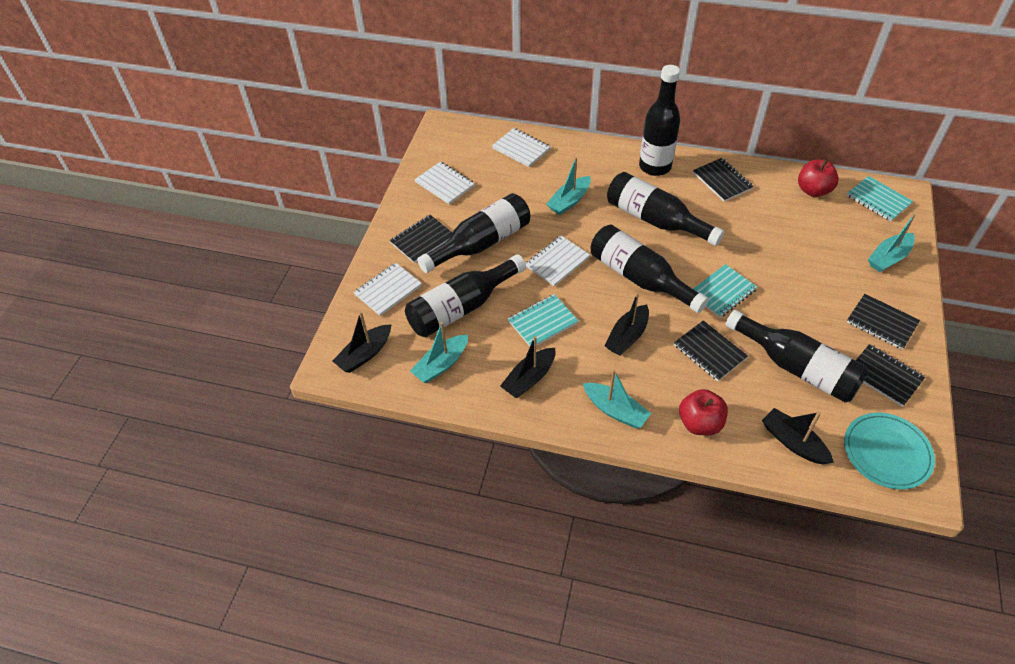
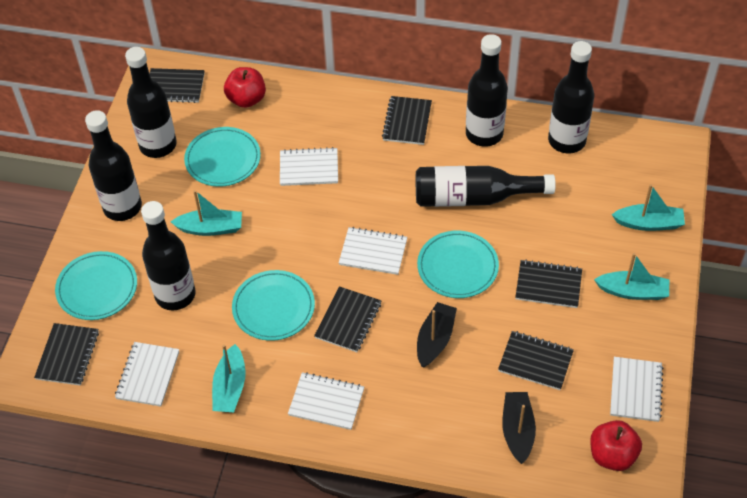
black boat: [333,312,391,373] [500,336,555,398] [605,293,649,356] [762,408,834,464] = 4 -> [417,302,457,367] [502,392,536,464] = 2
black notebook: [390,215,452,263] [674,320,748,381] [693,158,754,202] [847,294,920,349] [856,344,925,407] = 5 -> [34,323,99,385] [150,68,205,103] [314,286,381,352] [382,96,432,145] [498,331,574,390] [515,260,582,308] = 6
turquoise notebook: [508,294,579,346] [693,264,757,318] [846,176,913,222] = 3 -> none = 0
turquoise plate: [844,412,935,489] = 1 -> [55,251,137,320] [184,127,261,187] [232,270,315,341] [417,231,499,298] = 4
white notebook: [354,263,422,316] [414,161,475,204] [492,128,551,167] [525,236,590,286] = 4 -> [115,342,179,407] [280,147,338,186] [288,372,364,430] [339,227,407,275] [610,357,664,422] = 5

